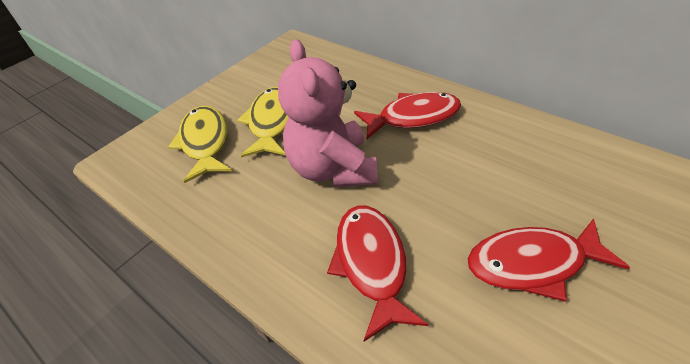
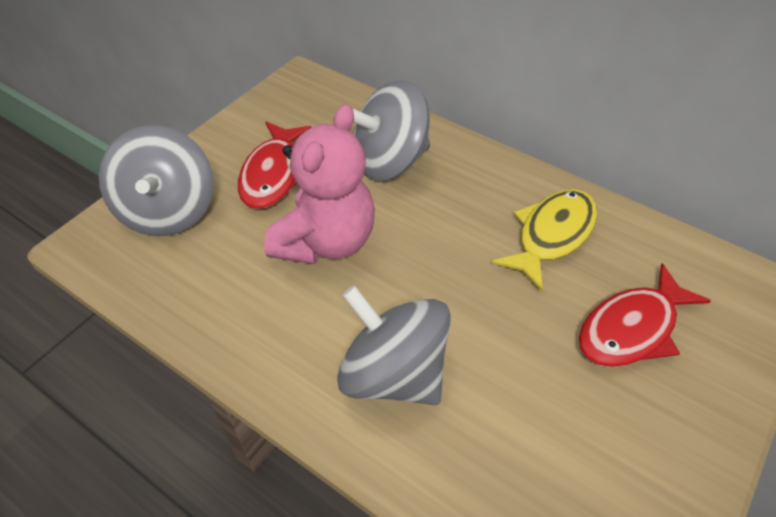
grey spinning top: none = 0 -> [99,125,214,236] [337,285,451,405] [352,80,430,181] = 3
red fish: [327,206,428,342] [354,92,461,139] [467,218,630,301] = 3 -> [238,121,312,209] [579,263,711,367] = 2
yellow fish: [168,106,232,183] [237,87,289,158] = 2 -> [492,189,597,291] = 1

